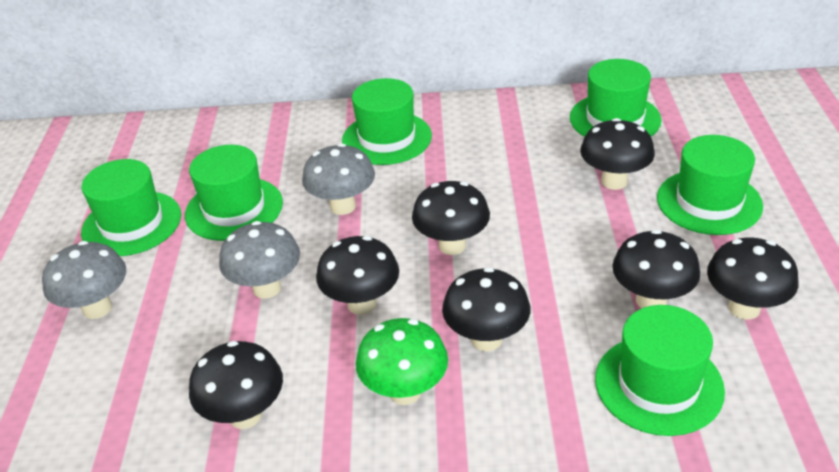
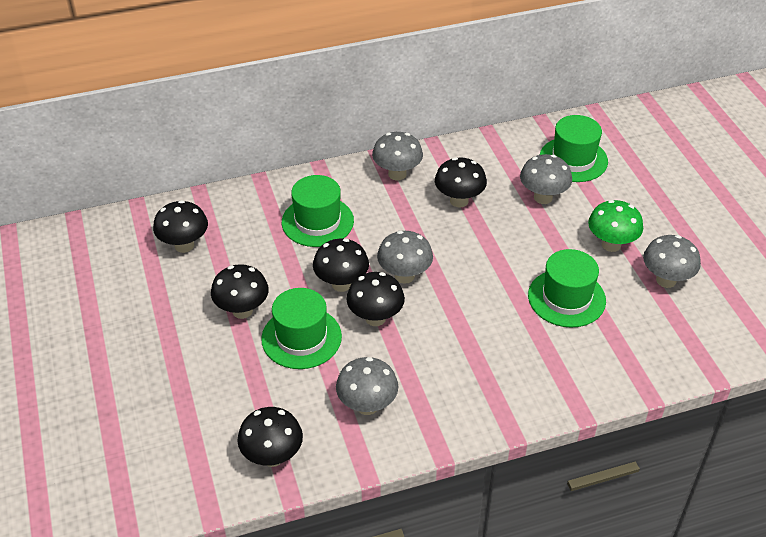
black mushroom: [189,341,283,429] [316,236,399,315] [412,181,490,255] [442,267,530,351] [580,118,655,190] [612,230,700,308] [707,238,799,320] = 7 -> [153,200,208,253] [211,264,269,319] [237,407,303,467] [313,239,369,292] [347,272,405,326] [435,157,487,207] = 6
green hat: [81,159,181,256] [185,145,283,241] [342,78,432,165] [570,59,662,137] [595,305,725,436] [657,135,763,235] = 6 -> [261,288,342,369] [282,175,354,247] [528,249,606,328] [540,115,608,182] = 4
grey mushroom: [42,241,126,319] [219,221,300,299] [302,143,375,215] = 3 -> [336,357,398,415] [372,132,423,181] [377,231,433,284] [520,154,572,204] [643,235,701,288] = 5

